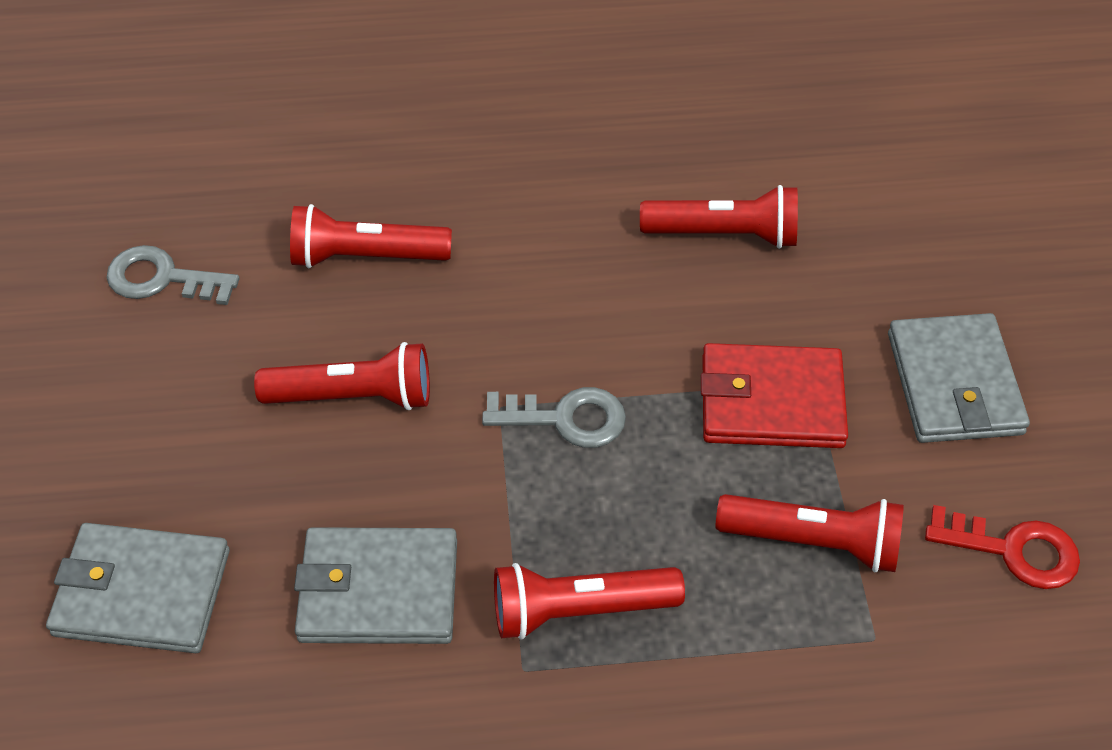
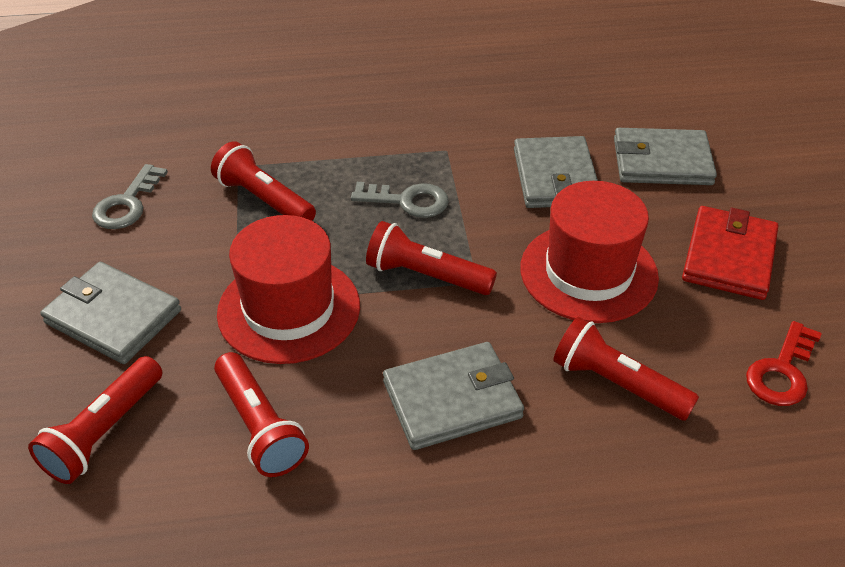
grey wallet: [46,523,230,653] [294,527,457,644] [888,313,1030,443] = 3 -> [40,262,181,364] [383,342,524,450] [514,136,598,208] [614,128,717,185] = 4
red hat: none = 0 -> [217,215,360,364] [520,181,659,323] = 2

